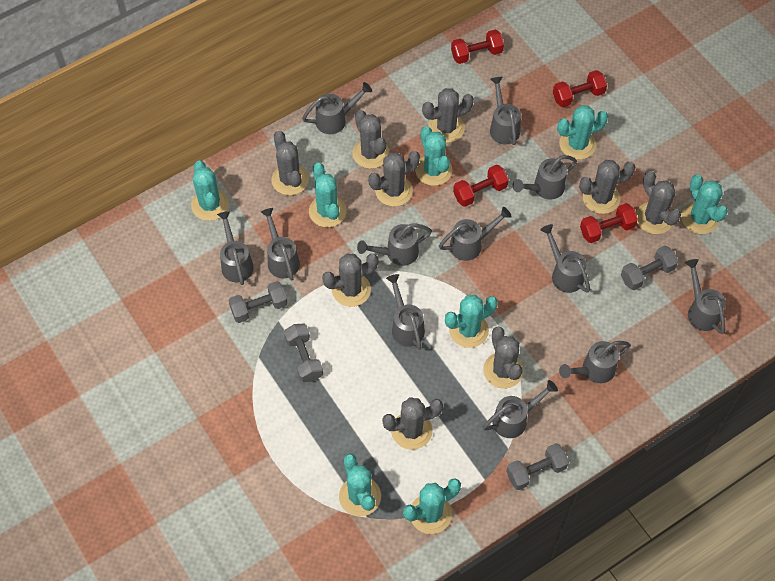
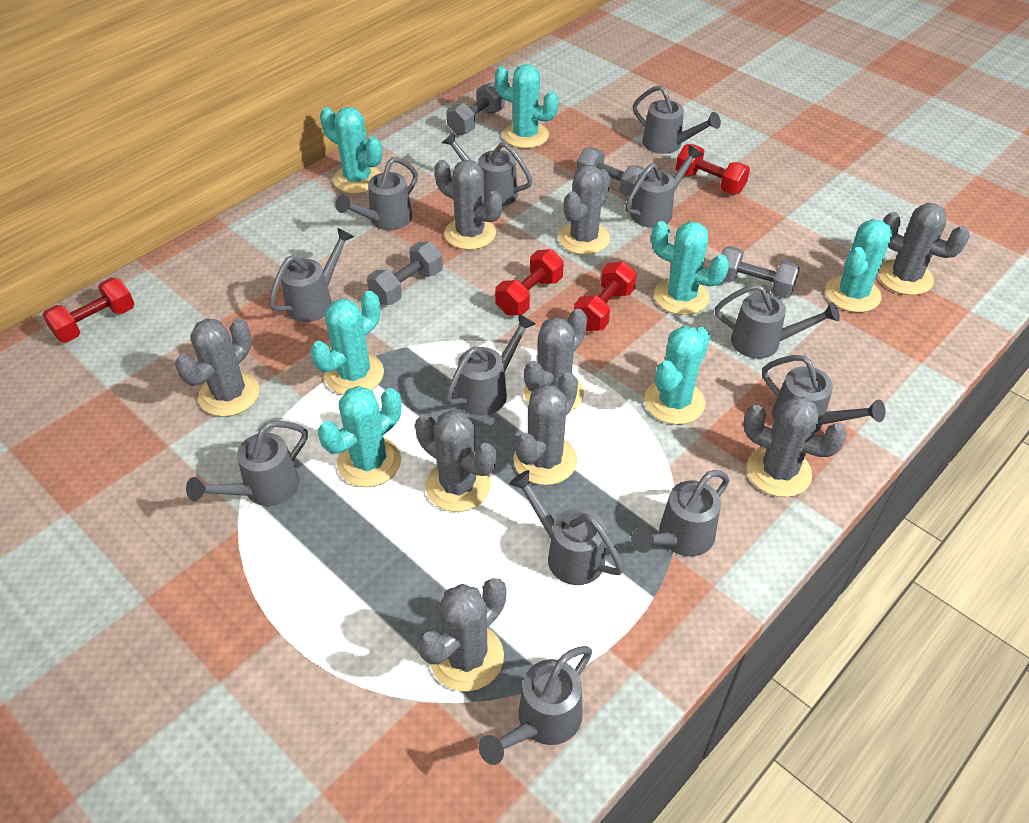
turquoise cactus: [191,161,229,221] [309,162,347,227] [339,453,381,516] [403,478,461,534] [415,126,452,186] [445,295,498,348] [557,105,608,160] [681,174,728,234] = 8 -> [310,291,384,395] [318,386,402,487] [320,107,382,194] [495,64,558,149] [644,326,710,425] [651,221,729,315] [825,219,893,313] = 7

